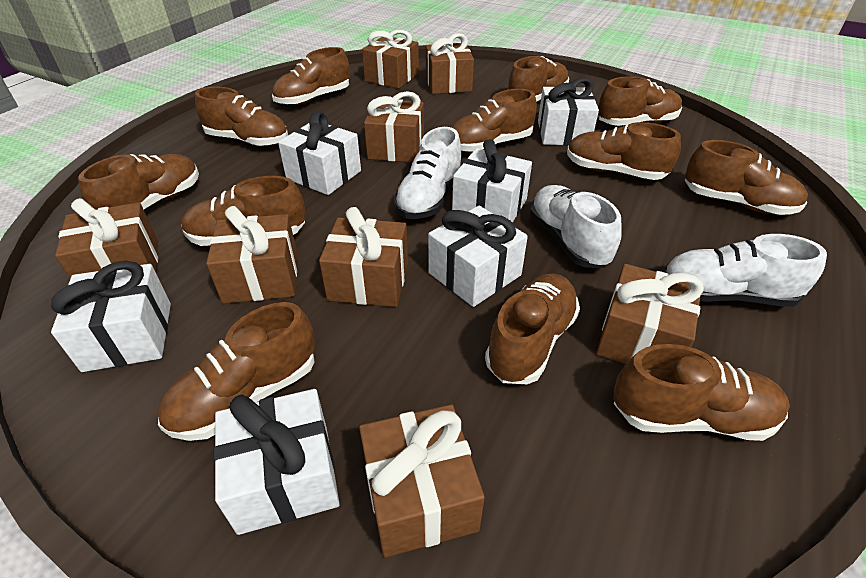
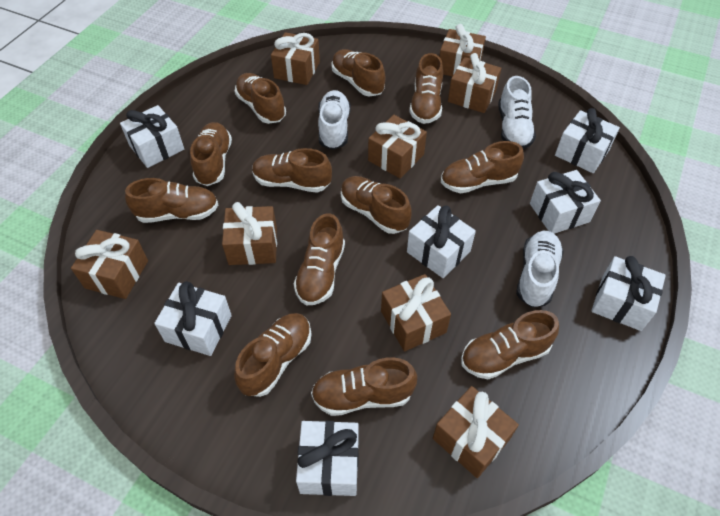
white gift: [51,261,171,372] [213,389,340,535] [278,111,361,195] [428,206,528,307] [452,139,532,223] [538,78,599,146] = 6 -> [120,105,184,168] [154,281,232,356] [296,421,359,496] [407,205,476,278] [530,170,601,234] [555,108,620,173] [591,256,666,331] = 7

